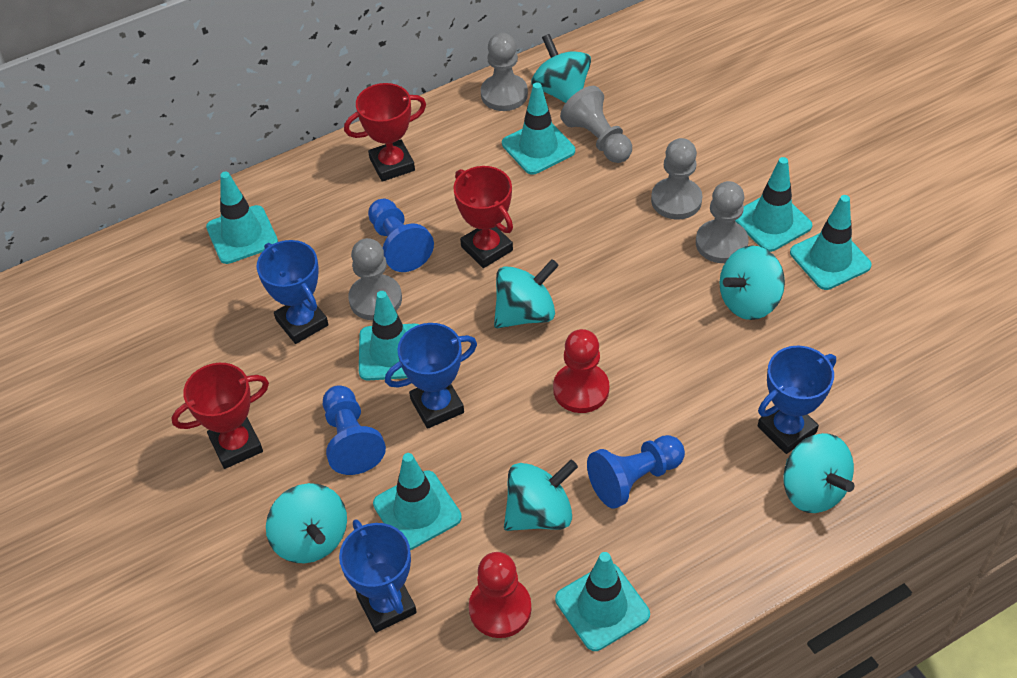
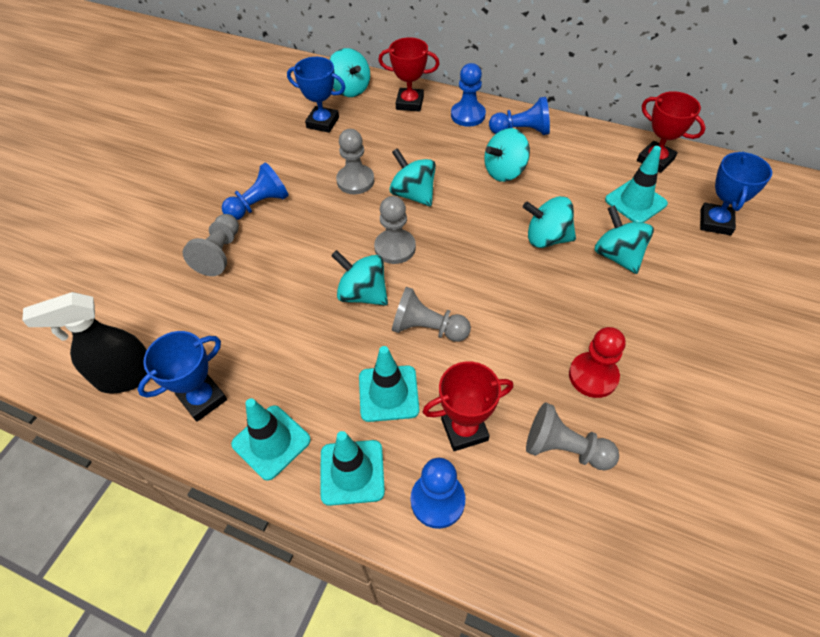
black spray bottle: none = 0 -> [22,292,147,394] = 1
blue pawn: [323,385,386,475] [368,199,434,272] [587,435,685,509] = 3 -> [222,162,289,220] [411,458,465,529] [451,63,486,127] [489,97,550,135] = 4
blue trophy: [257,240,329,344] [339,519,417,633] [385,323,477,429] [758,346,836,454] = 4 -> [137,331,227,422] [287,57,346,133] [700,152,772,236] = 3
red pawn: [469,552,531,638] [553,329,609,413] = 2 -> [569,327,626,398] = 1
turquoise traffic cone: [206,172,278,264] [359,291,419,380] [373,453,462,550] [502,82,575,175] [555,552,650,651] [735,157,812,252] [790,195,872,290] = 7 -> [231,399,311,481] [320,431,385,506] [359,346,419,422] [605,146,668,223] = 4

